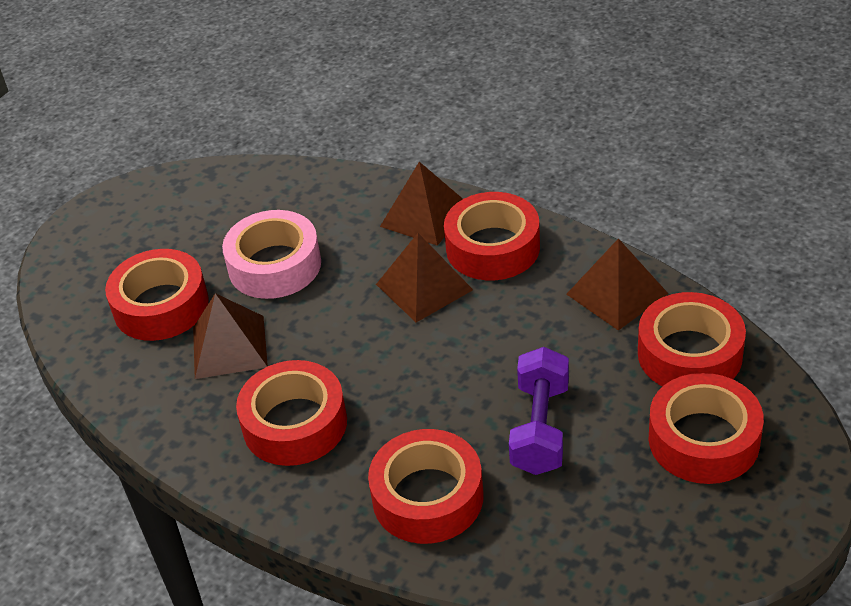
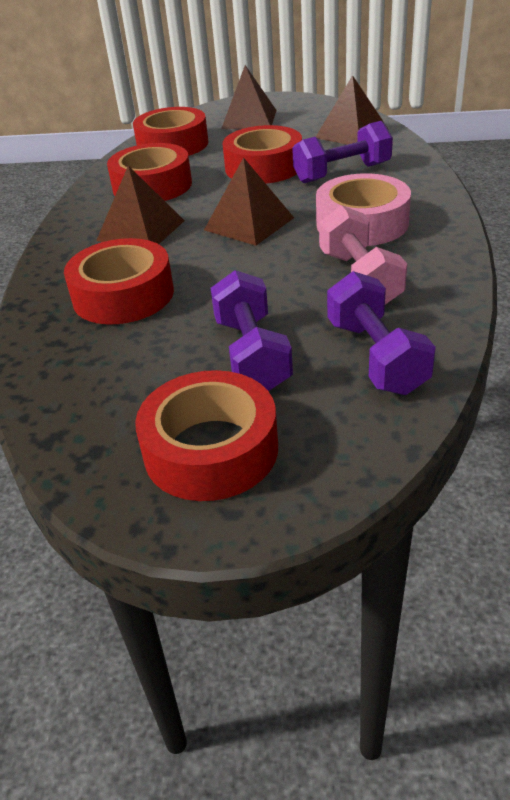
pink dumbbell: none = 0 -> [319,205,407,304] = 1
purple dumbbell: [509,347,569,475] = 1 -> [211,270,293,391] [292,121,393,183] [327,271,436,395] = 3
red tape: [105,249,209,341] [236,360,347,466] [368,429,484,544] [444,192,540,280] [638,292,746,387] [648,373,764,484] = 6 -> [64,238,174,324] [107,143,192,201] [133,107,208,156] [135,370,278,501] [223,125,302,184] = 5

